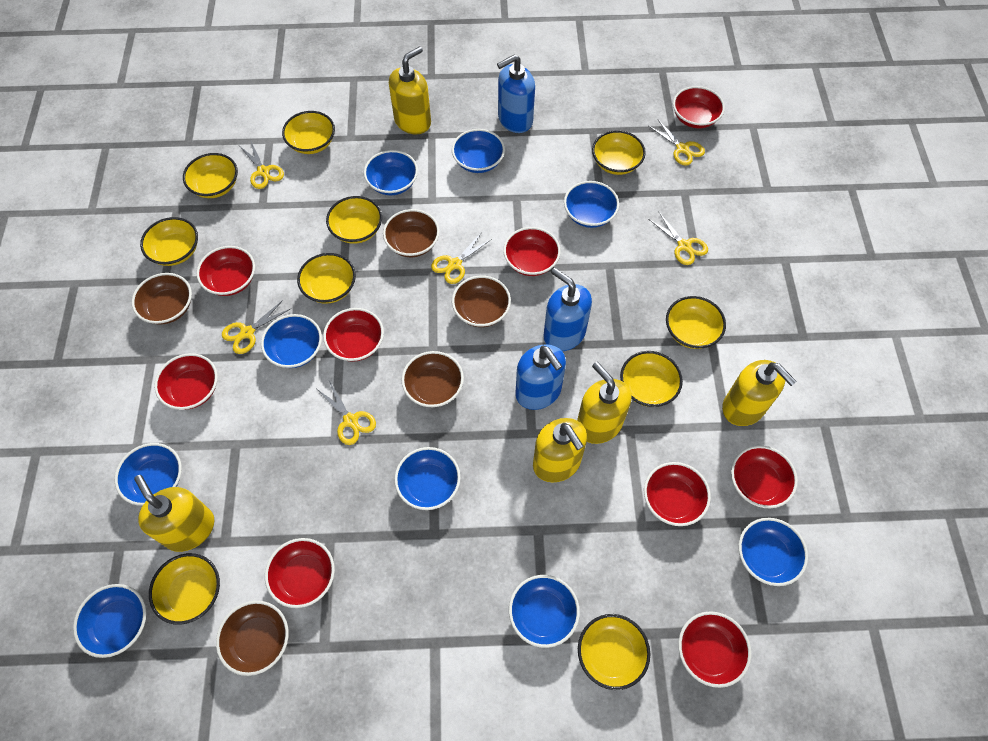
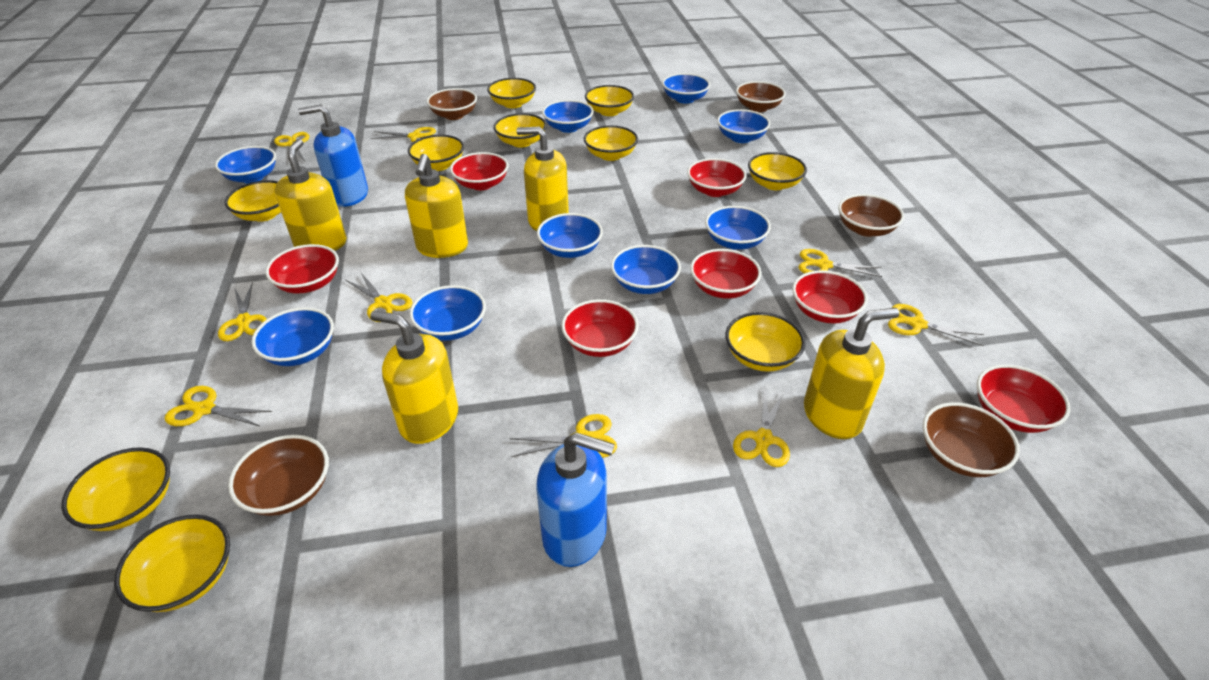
blue soap dispenser: [497,54,535,133] [515,344,566,410] [543,268,592,351] = 3 -> [298,104,368,207] [536,432,615,567] = 2
red bowl: [154,353,218,410] [196,246,255,296] [265,538,335,608] [323,308,384,362] [503,227,561,276] [644,462,711,526] [673,86,725,128] [678,611,751,688] [731,445,798,508] = 9 -> [266,244,339,294] [450,152,509,190] [561,299,639,357] [687,158,747,197] [690,249,761,299] [792,270,868,324] [977,365,1071,433] = 7
yellow scissors: [222,300,290,354] [240,139,284,189] [317,381,376,445] [431,232,492,284] [649,120,705,166] [649,212,708,265] = 6 -> [164,386,272,426] [218,282,267,341] [274,132,309,161] [346,273,413,322] [371,127,436,142] [509,414,617,458] [733,386,790,467] [799,249,882,277] [888,304,984,346] = 9

